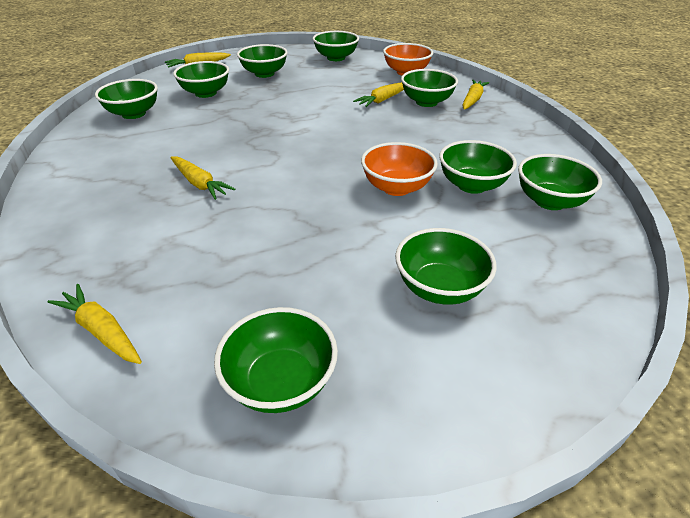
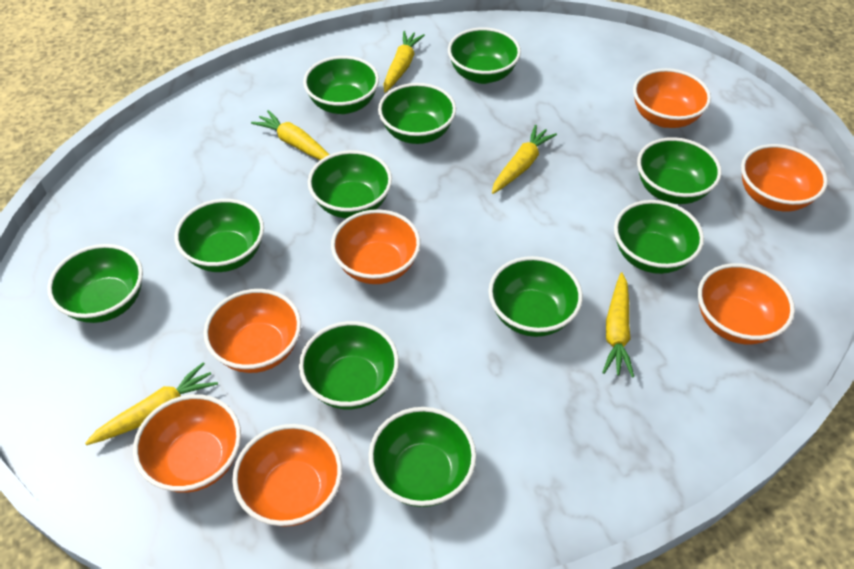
green bowl: [95,79,158,119] [173,61,229,98] [214,307,338,413] [237,44,288,78] [313,31,359,61] [395,228,497,305] [401,69,458,107] [439,140,517,194] [518,154,602,210] = 9 -> [47,244,143,323] [175,199,264,272] [299,321,399,409] [303,56,379,114] [308,150,392,218] [369,407,476,507] [378,83,456,144] [448,27,521,84] [488,256,583,337] [614,200,704,274] [637,137,722,204] = 11
orange bowl: [361,142,438,196] [383,43,433,75] = 2 -> [133,394,241,493] [204,289,301,373] [232,424,342,527] [331,209,421,284] [633,68,711,128] [698,263,795,344] [741,144,828,212] = 7

